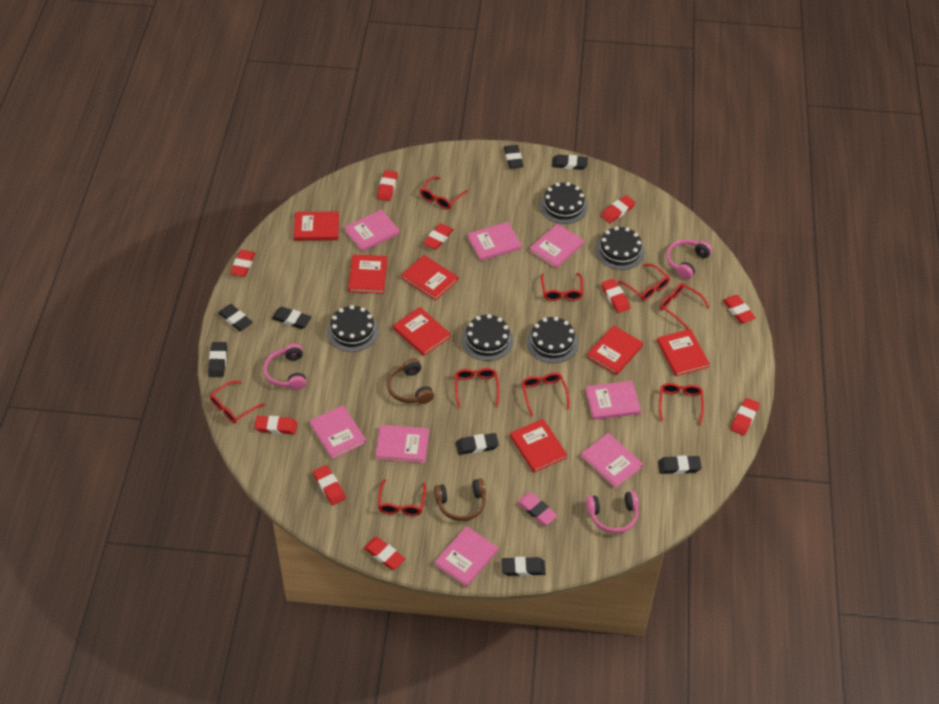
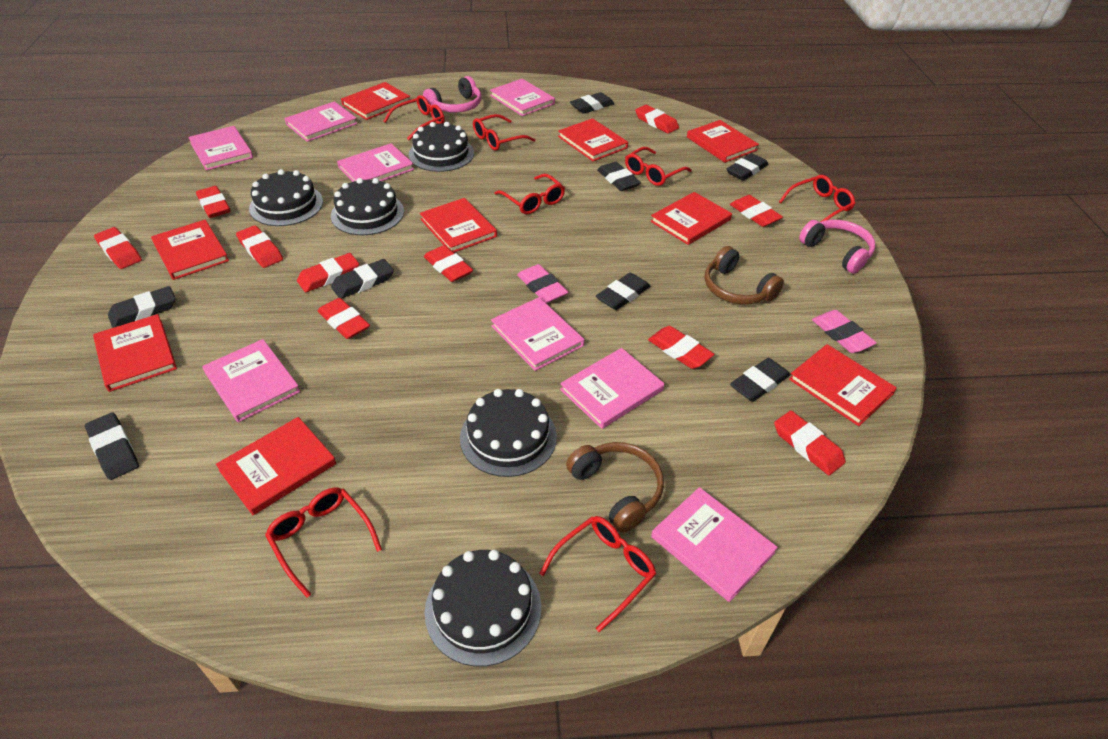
pink eraser: [517,493,558,525] = 1 -> [517,264,568,303] [812,310,877,353] = 2
pink headphones: [264,344,306,390] [586,491,639,533] [666,239,712,279] = 3 -> [423,76,482,113] [799,220,875,274] = 2
red book: [294,212,339,241] [348,255,387,294] [393,307,451,356] [401,255,458,301] [510,419,567,472] [587,325,643,375] [657,329,710,376] = 7 -> [93,314,177,392] [151,220,229,280] [216,417,336,515] [341,82,410,120] [420,198,497,253] [558,118,628,161] [650,192,732,245] [687,120,759,163] [789,344,897,426] = 9
red glasses: [210,381,265,423] [378,479,426,516] [420,176,468,210] [455,368,500,408] [521,372,570,416] [541,273,583,301] [618,264,670,301] [659,383,704,424] [660,283,710,329] = 9 -> [265,487,382,598] [383,95,445,140] [473,114,535,151] [494,174,565,214] [539,516,656,632] [625,147,692,186] [779,175,855,222] = 7

